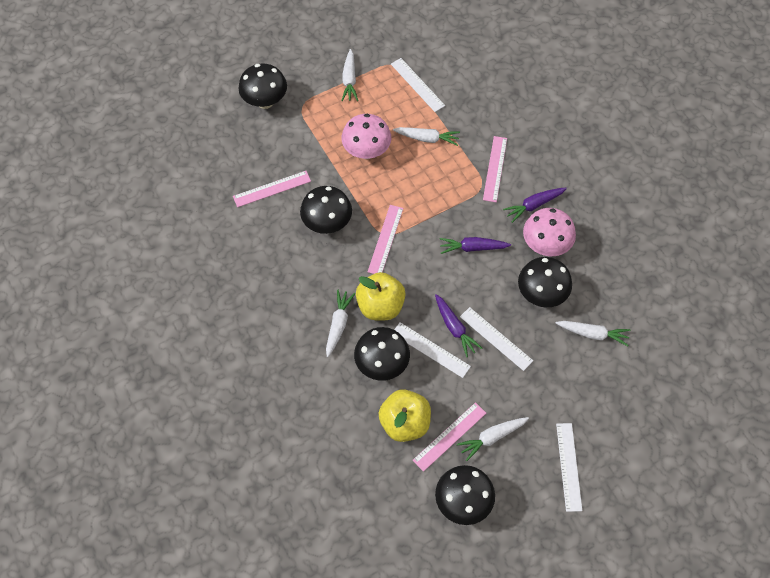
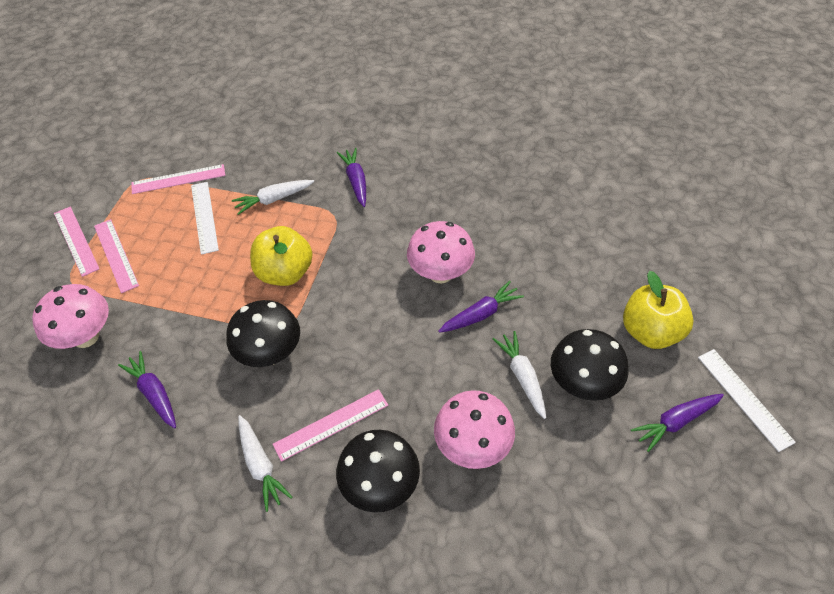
black mushroom: [238,64,287,109] [300,186,352,234] [354,327,410,381] [435,465,495,525] [518,257,572,307] = 5 -> [226,300,300,367] [336,430,420,512] [551,329,629,401] = 3
pink mushroom: [342,114,391,159] [523,208,576,256] = 2 -> [32,284,109,349] [407,221,475,283] [434,390,515,469] = 3
purple carrot: [435,294,482,357] [440,237,511,254] [503,188,567,223] = 3 -> [118,351,176,428] [337,148,366,207] [438,281,524,333] [631,394,724,452] = 4
white carrot: [326,290,355,357] [341,49,358,101] [393,127,460,146] [457,417,529,461] [556,321,630,346] = 5 -> [232,180,314,215] [238,415,292,512] [493,331,546,419] = 3
white ruler: [391,58,445,112] [394,322,471,378] [460,307,533,371] [556,423,582,512] = 4 -> [191,182,219,255] [698,349,796,452] = 2

